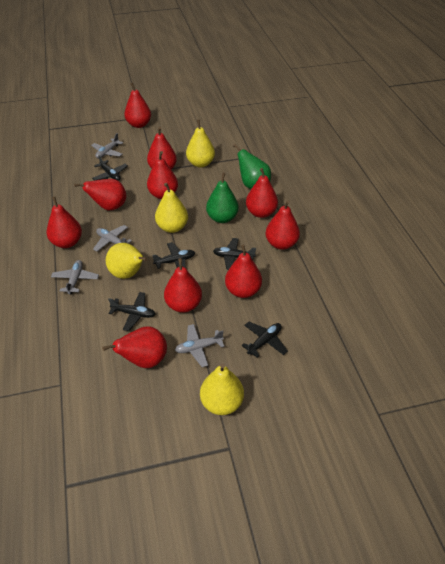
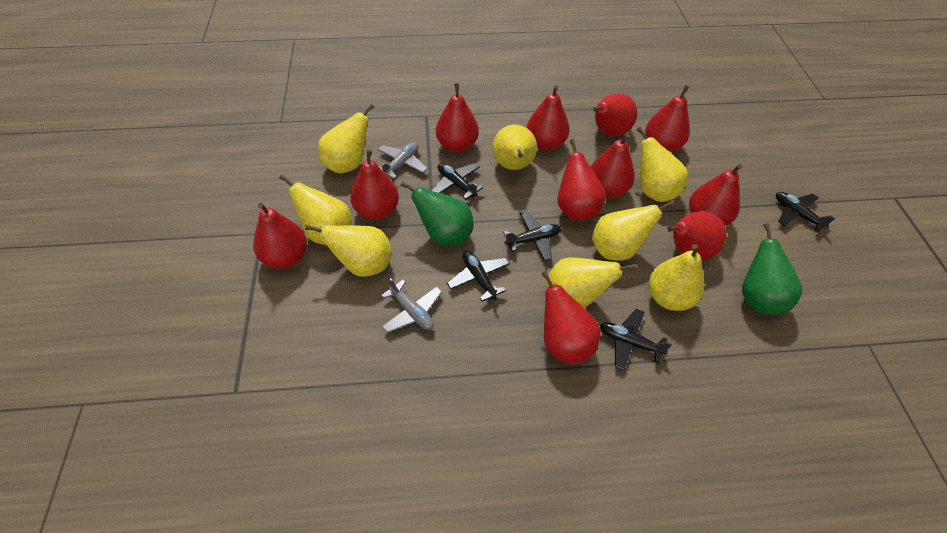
grey plane: [51,260,99,294] [91,133,123,158] [93,225,132,252] [175,324,225,367] = 4 -> [377,142,427,179] [381,277,442,333] = 2
red pear: [46,196,82,248] [74,179,126,210] [102,326,167,368] [124,82,151,128] [147,127,177,170] [147,151,178,199] [164,258,202,313] [225,245,262,298] [246,168,278,218] [265,200,300,250] = 10 -> [253,203,307,269] [350,149,399,220] [436,83,479,152] [527,85,570,150] [541,271,601,364] [558,139,606,220] [590,133,635,198] [593,93,637,137] [645,85,690,152] [667,211,726,261] [689,164,743,226] = 11
yellow pear: [106,243,147,279] [155,183,188,233] [186,119,215,168] [200,364,244,415] = 4 -> [279,175,352,245] [305,225,392,277] [318,104,374,174] [492,125,537,170] [546,257,637,308] [592,200,675,261] [637,127,688,202] [649,244,704,311] = 8

